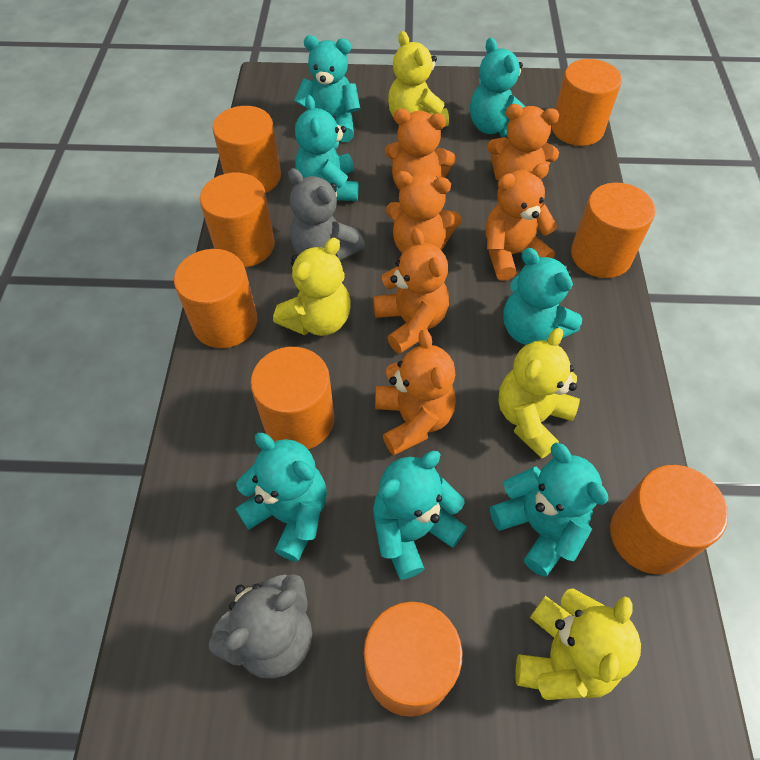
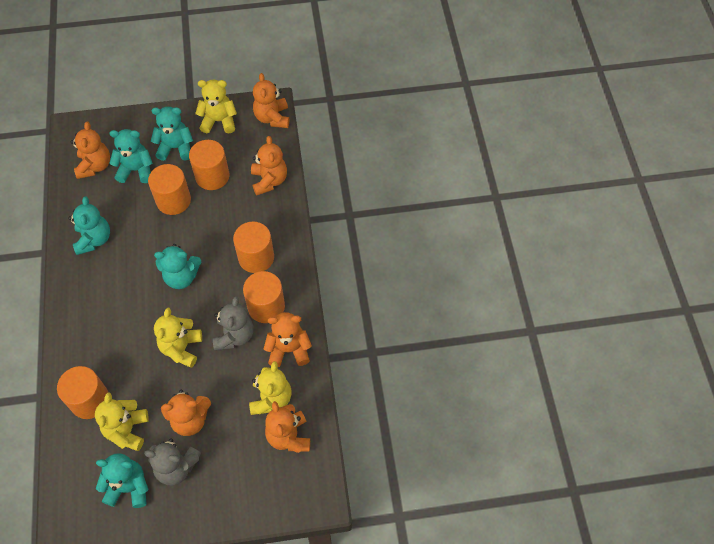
orange cylinder: [174,249,258,348] [200,173,275,267] [213,106,281,193] [251,347,334,449] [364,601,463,717] [552,59,622,146] [571,183,655,278] [610,465,728,575] = 8 -> [57,366,108,419] [148,164,191,215] [189,140,230,190] [233,222,274,273] [243,271,285,323] = 5
turquoise teddy bear: [235,433,327,562] [294,35,360,142] [295,95,359,201] [373,451,467,580] [470,38,526,137] [490,443,609,577] [503,248,582,345] = 7 -> [68,196,110,255] [96,453,148,508] [109,129,153,183] [151,107,193,161] [154,244,202,289] = 5

